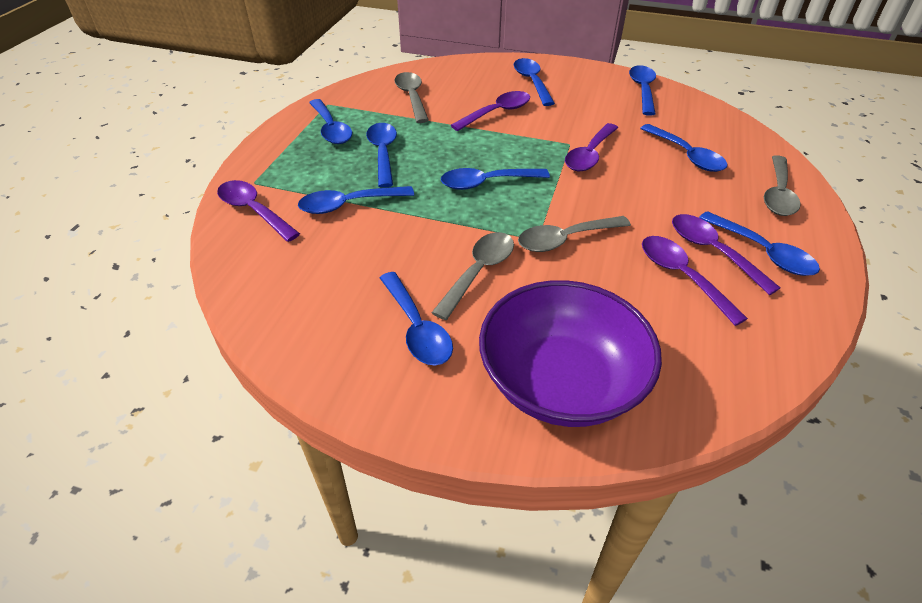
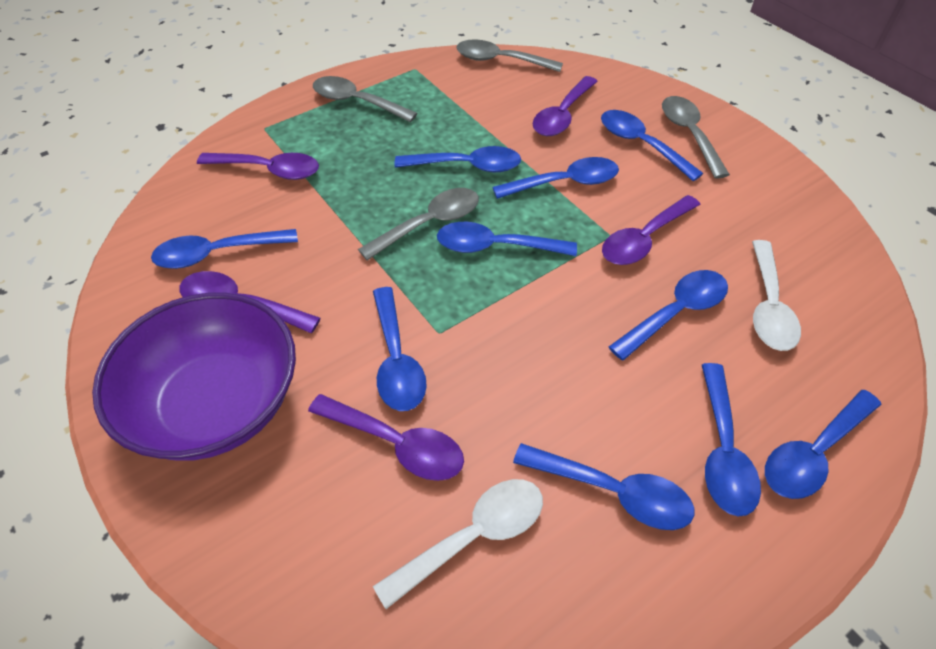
blue spoon: [298,186,414,214] [309,99,352,144] [366,123,397,188] [380,272,453,365] [441,168,550,190] [514,58,555,106] [629,65,656,116] [640,124,728,172] [699,211,820,276] = 9 -> [151,229,298,269] [373,287,427,411] [394,146,521,172] [437,222,577,256] [492,157,619,199] [513,443,694,530] [601,110,704,181] [609,270,728,361] [702,363,761,516] [765,390,881,499] = 10
white spoon: none = 0 -> [373,479,543,609] [752,240,801,351] = 2

